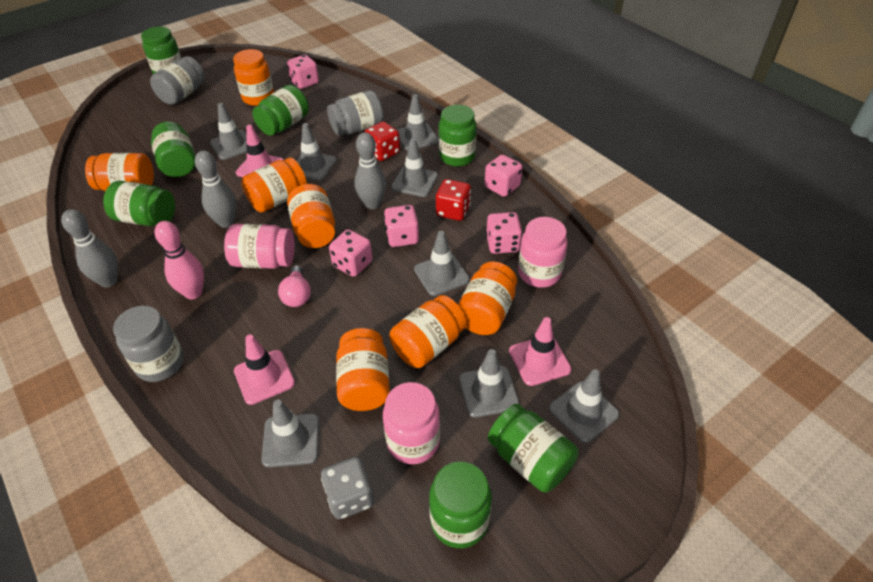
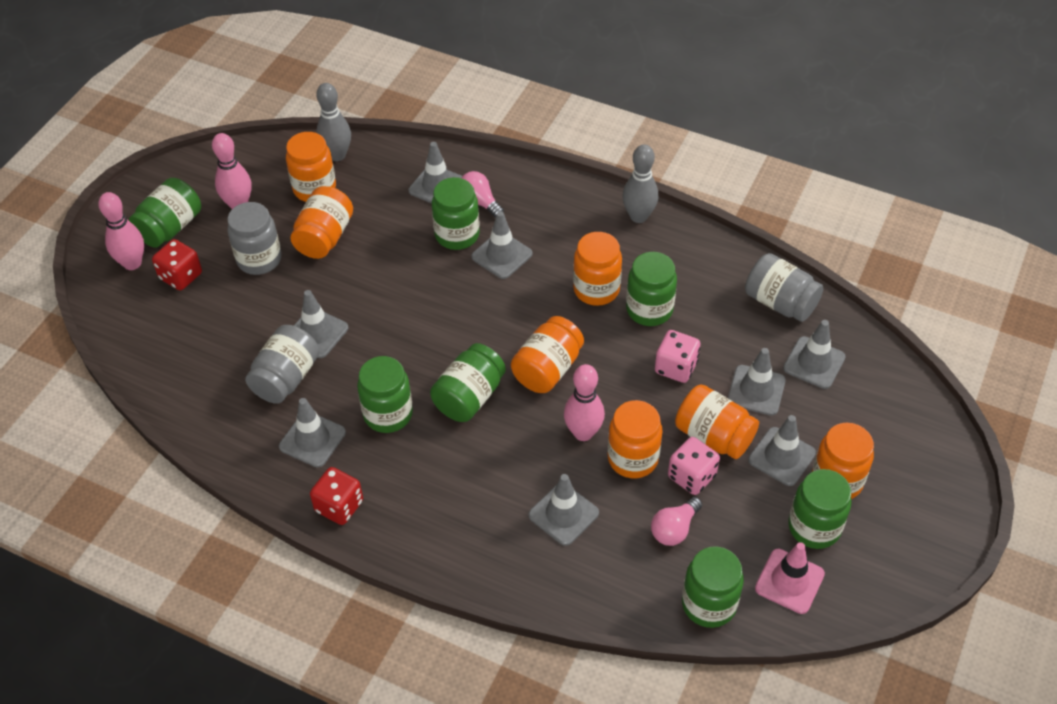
grey bowling pin: [61,209,118,288] [195,150,237,228] [354,132,386,209] = 3 -> [316,83,351,161] [622,144,658,223] = 2
grey dice: [321,457,374,519] = 1 -> none = 0
pink bowling pin: [155,221,204,299] = 1 -> [98,192,144,270] [212,133,252,209] [564,364,605,441] = 3
pink dice: [287,54,319,89] [329,229,373,277] [384,205,419,247] [485,155,522,197] [486,212,522,254] = 5 -> [655,330,700,383] [668,437,720,495] = 2
pink jar: [224,224,295,269] [383,382,440,464] [518,217,568,288] = 3 -> none = 0
pink light bulb: [278,265,311,307] = 1 -> [461,171,504,218] [651,497,702,546] = 2
pink traffic cone: [234,334,295,405] [236,125,284,177] [509,317,572,386] = 3 -> [755,542,825,614] = 1

